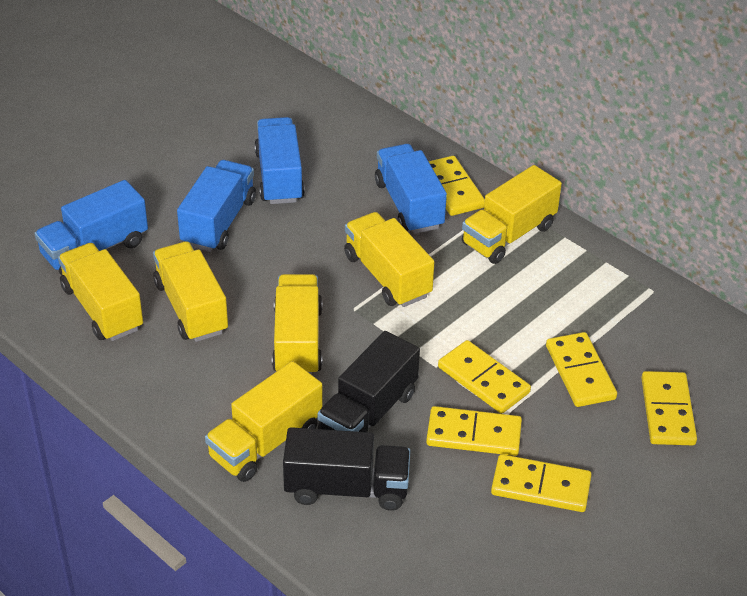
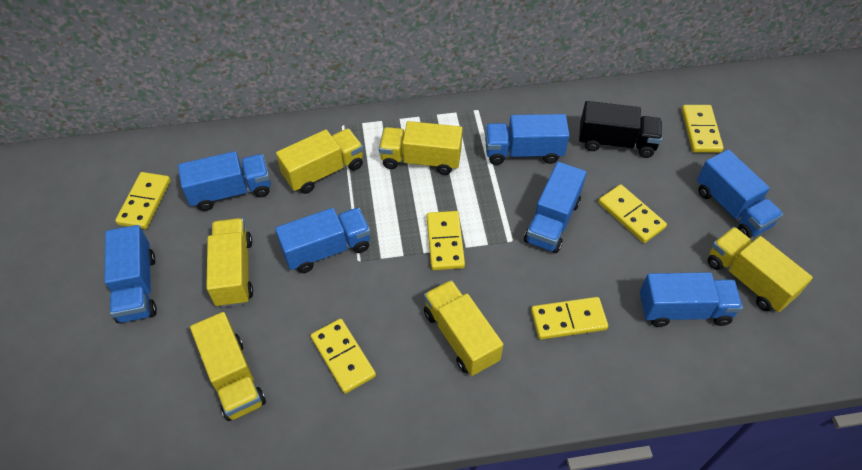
black truck: [283,427,411,511] [318,331,420,432] = 2 -> [579,101,662,158] = 1
blue truck: [35,180,148,275] [177,160,256,252] [254,117,305,204] [375,144,447,234] = 4 -> [104,225,157,323] [178,151,271,211] [275,208,371,273] [485,114,570,165] [524,162,587,253] [640,272,743,327] [697,149,783,238] = 7

